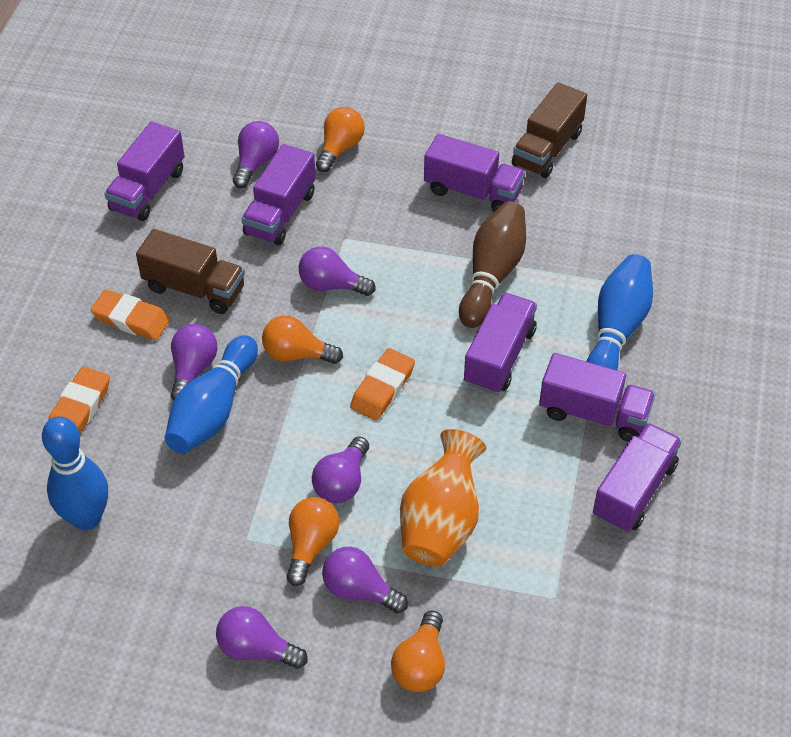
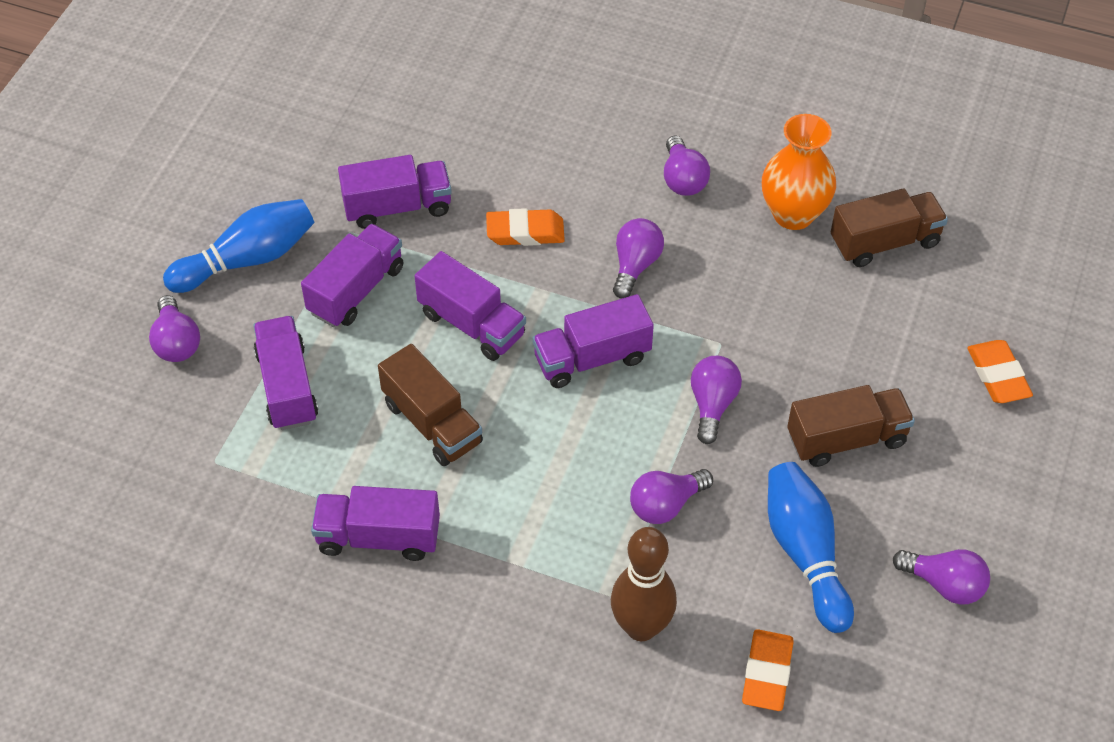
blue bowling pin: [42,416,108,530] [165,335,258,454] [586,254,653,370] = 3 -> [163,199,314,293] [768,462,854,633] = 2
brown truck: [136,229,245,314] [512,82,587,178] = 2 -> [378,344,483,466] [787,385,915,467] [831,188,948,267] = 3
orange light bulb: [262,316,343,364] [286,497,339,586] [316,107,365,172] [391,611,445,692] = 4 -> none = 0

